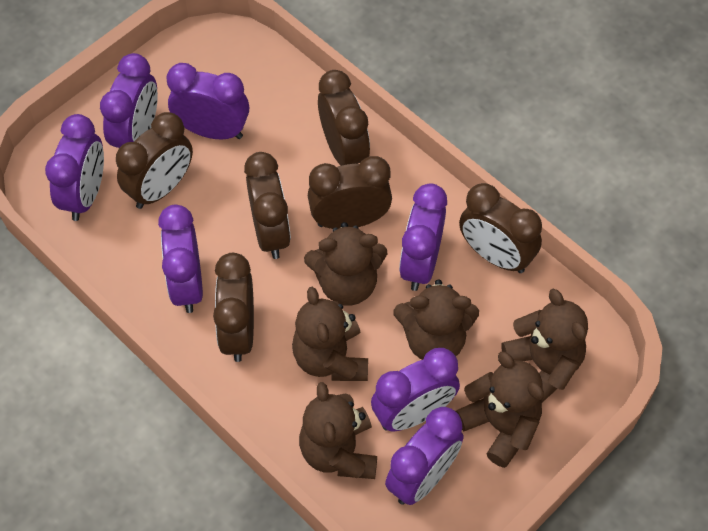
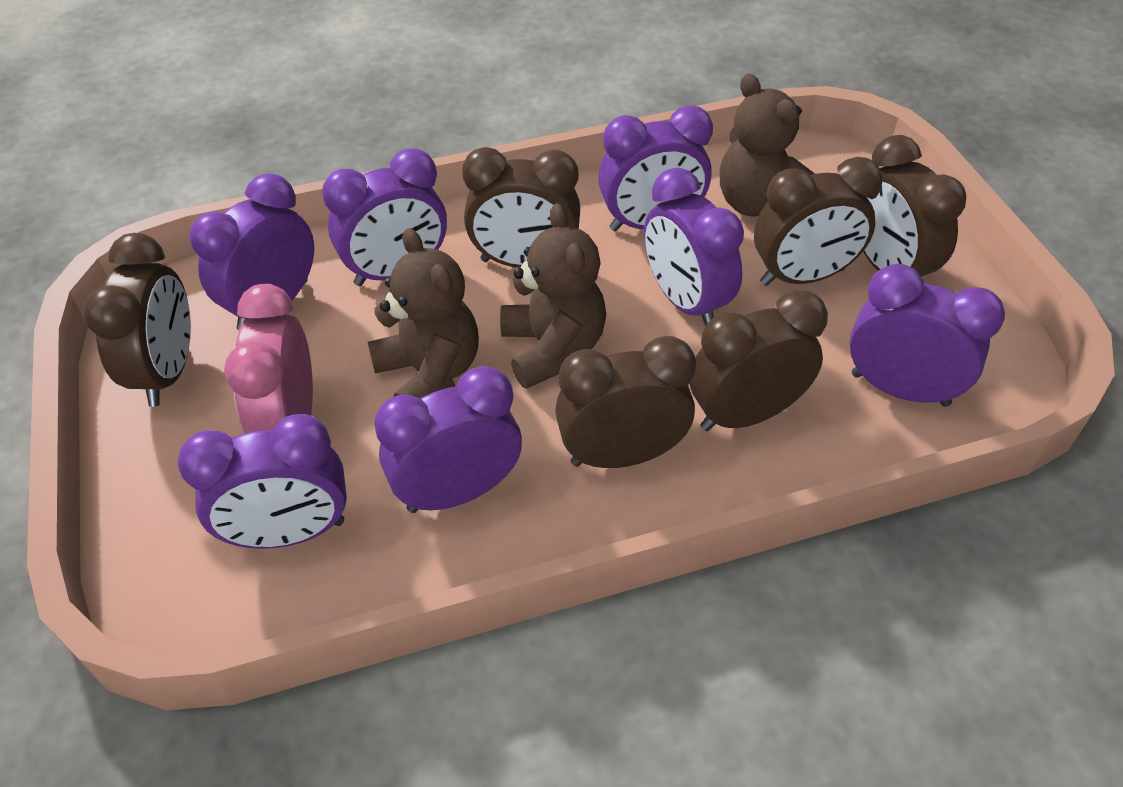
brown teddy bear: [292,287,368,381] [299,382,377,479] [304,222,387,306] [393,279,479,360] [456,351,544,468] [501,289,588,402] = 6 -> [368,228,479,398] [500,203,606,389] [720,74,815,217] = 3
pink clock: none = 0 -> [224,284,313,434] = 1

